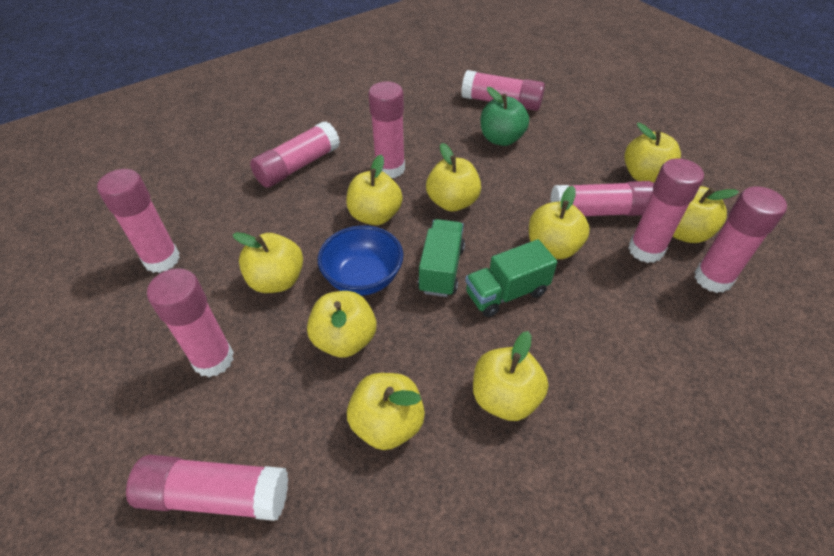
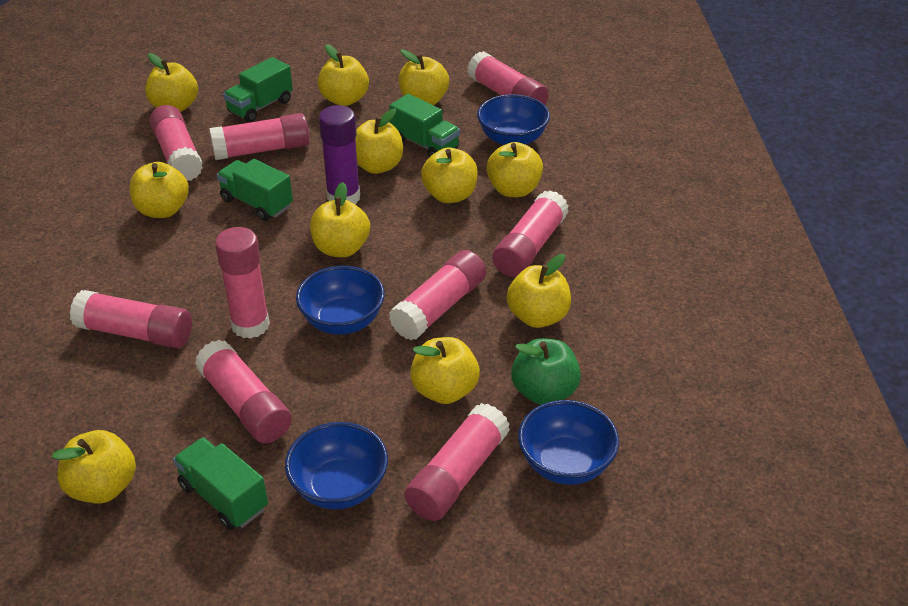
blue bowl: [318,225,403,296] = 1 -> [285,422,388,509] [296,266,385,335] [477,94,550,145] [518,400,619,485] = 4
green truck: [418,219,465,297] [465,239,557,317] = 2 -> [173,437,268,530] [217,159,293,221] [223,57,293,122] [389,94,460,157] = 4
purple glue stick: none = 0 -> [319,105,360,204] = 1
yellow apple: [232,232,303,293] [307,291,376,358] [346,155,403,225] [347,373,425,450] [426,143,481,211] [473,331,548,421] [529,186,590,259] [624,123,681,183] [673,186,739,243] = 9 -> [52,430,136,504] [130,162,189,218] [145,53,198,112] [310,182,370,257] [318,44,369,106] [355,108,403,174] [399,49,449,105] [410,337,480,404] [421,148,478,203] [487,142,543,197] [507,254,571,328] = 11

